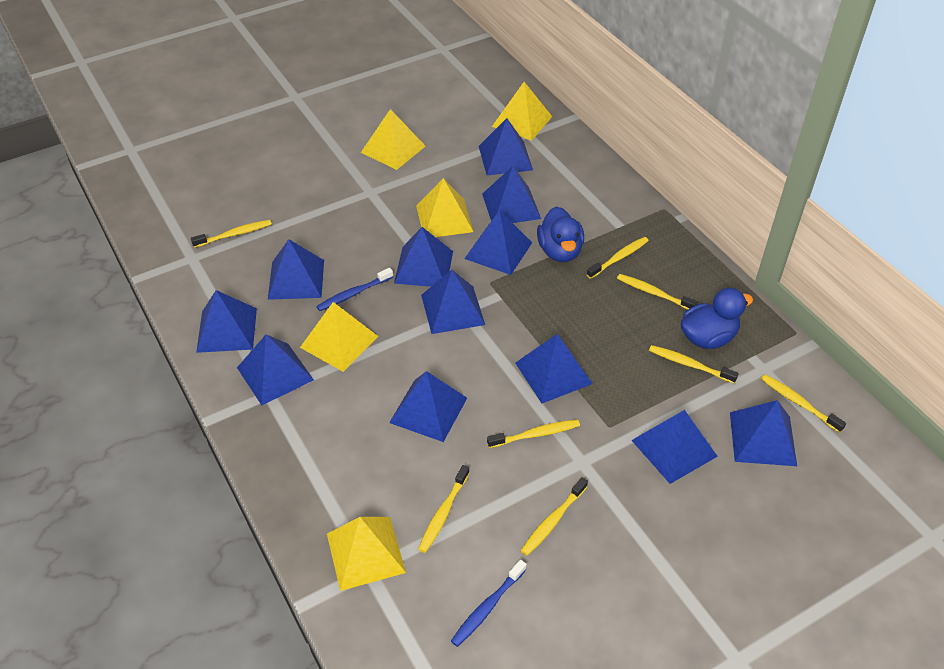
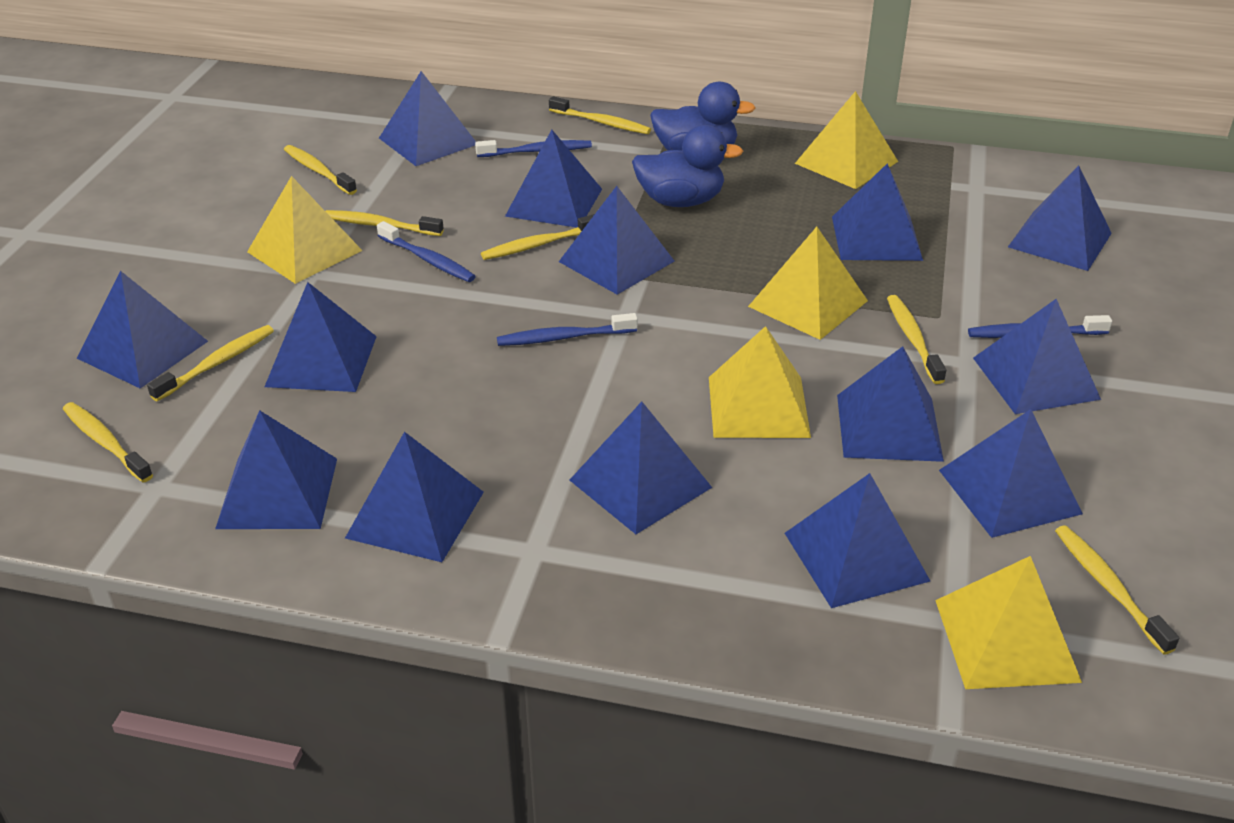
blue pyramid: [196,290,257,353] [237,334,314,405] [268,239,324,300] [389,371,467,442] [394,227,453,287] [421,270,485,334] [464,210,532,275] [479,118,533,175] [482,166,541,223] [515,334,592,403] [631,410,718,484] [730,400,797,466] = 12 -> [77,271,208,388] [215,410,337,529] [265,282,377,392] [345,432,484,562] [379,71,476,166] [505,130,602,228] [559,186,674,295] [570,402,712,534] [785,473,930,608] [832,163,923,261] [837,346,944,462] [939,409,1083,538] [973,299,1101,414] [1008,165,1112,271] = 14
blue toothbrush: [316,268,393,311] [451,560,526,647] = 2 -> [377,221,476,282] [475,140,592,157] [497,313,638,346] [968,315,1112,338] = 4

